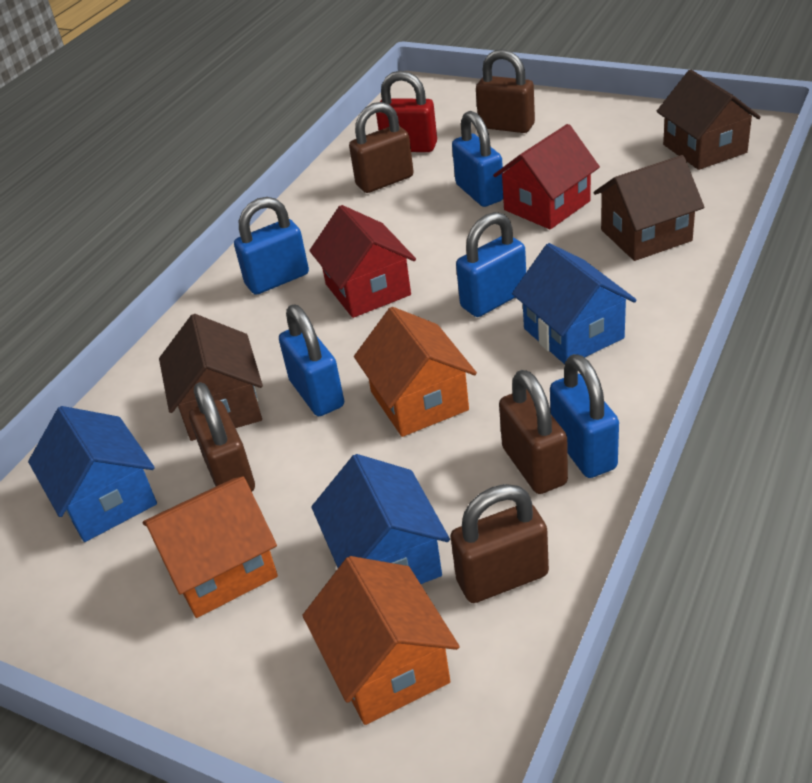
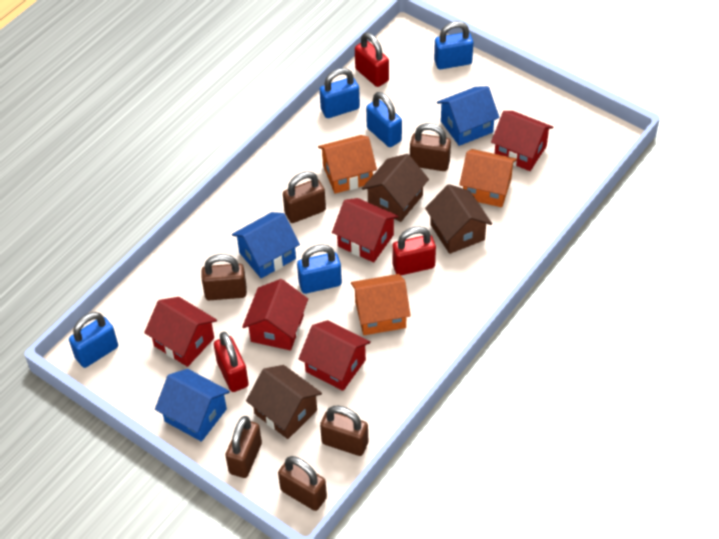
brown padlock: [189,382,255,491] [349,102,414,193] [450,484,549,603] [476,49,535,133] [499,370,568,494] = 5 -> [201,254,247,300] [225,416,262,478] [278,456,327,511] [283,171,326,223] [320,406,368,456] [410,123,451,171] = 6
red house: [309,205,416,318] [493,124,600,229] = 2 -> [144,297,217,367] [242,279,308,350] [299,320,371,391] [332,198,399,262] [491,111,553,171] = 5
red padlock: [376,71,437,152] = 1 -> [214,332,249,392] [355,32,389,87] [392,226,436,275] = 3

